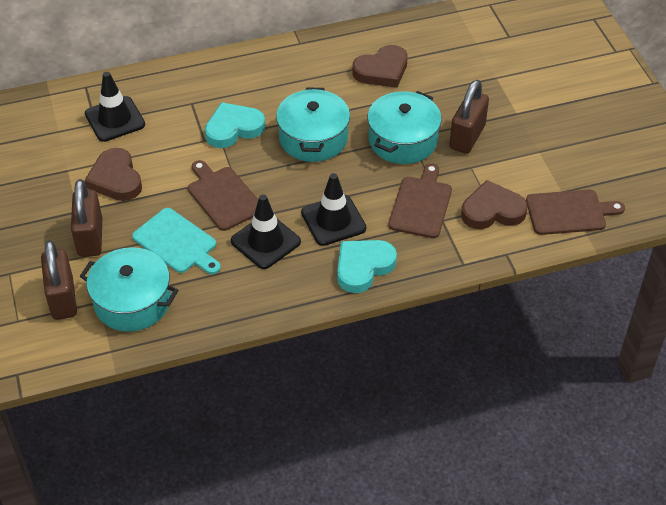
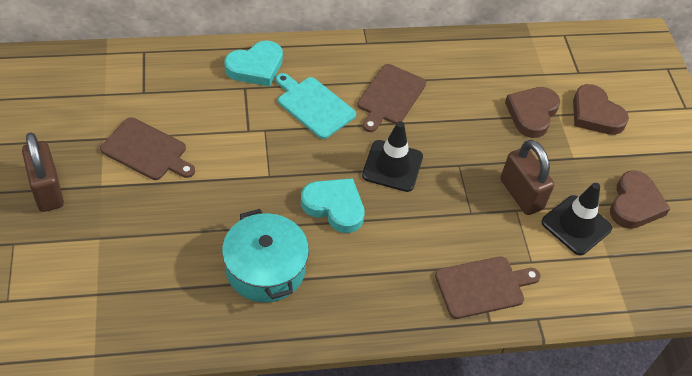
black traffic cone: [85,72,145,142] [231,194,301,269] [301,173,366,246] = 3 -> [362,121,423,192] [541,183,612,255] = 2
brown padlock: [41,240,77,320] [71,179,102,257] [449,80,489,154] = 3 -> [22,133,64,212] [501,140,554,215] = 2
turquoise pot: [80,247,179,332] [276,87,350,162] [367,91,441,164] = 3 -> [222,209,309,303] = 1

